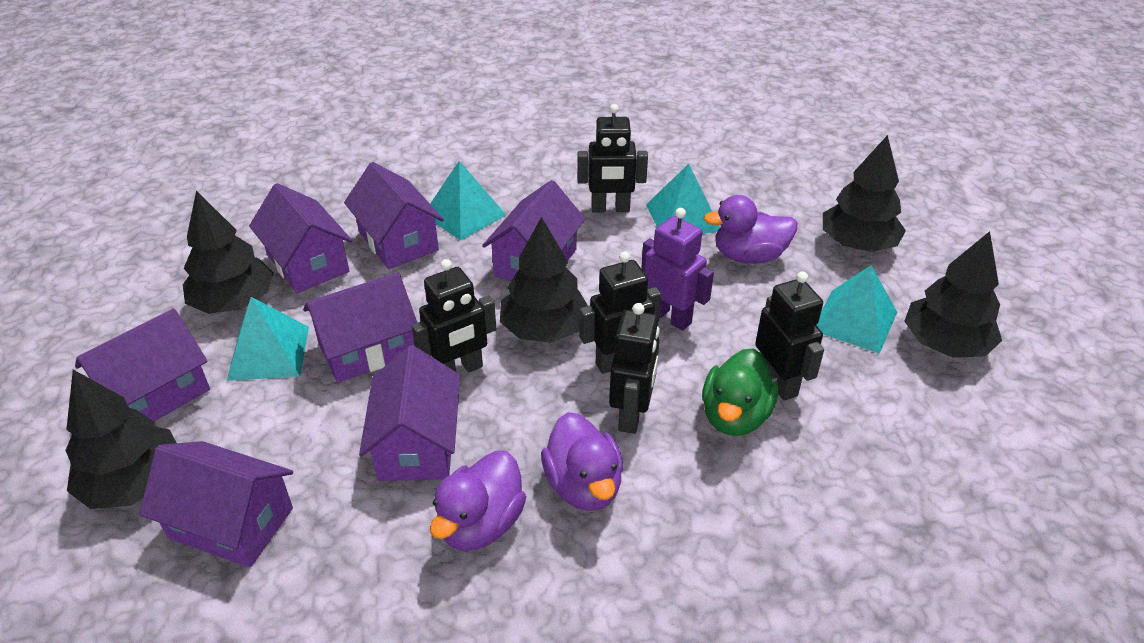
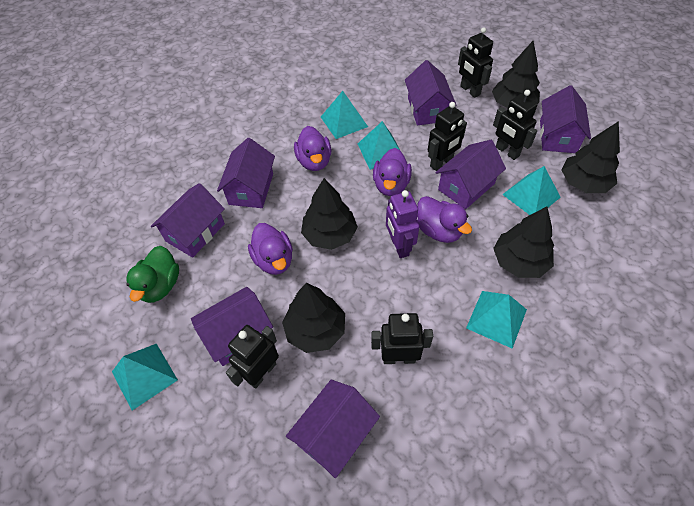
purple duck: [430,451,526,551] [541,412,623,511] [704,195,797,263] = 3 -> [248,223,293,275] [294,126,331,171] [373,148,412,196] [417,196,472,243] = 4
turquoise pyramid: [227,297,309,381] [430,161,506,241] [646,164,720,234] [816,265,897,354] = 4 -> [112,344,178,411] [321,91,368,139] [358,121,400,170] [466,291,527,349] [502,166,561,215] = 5

